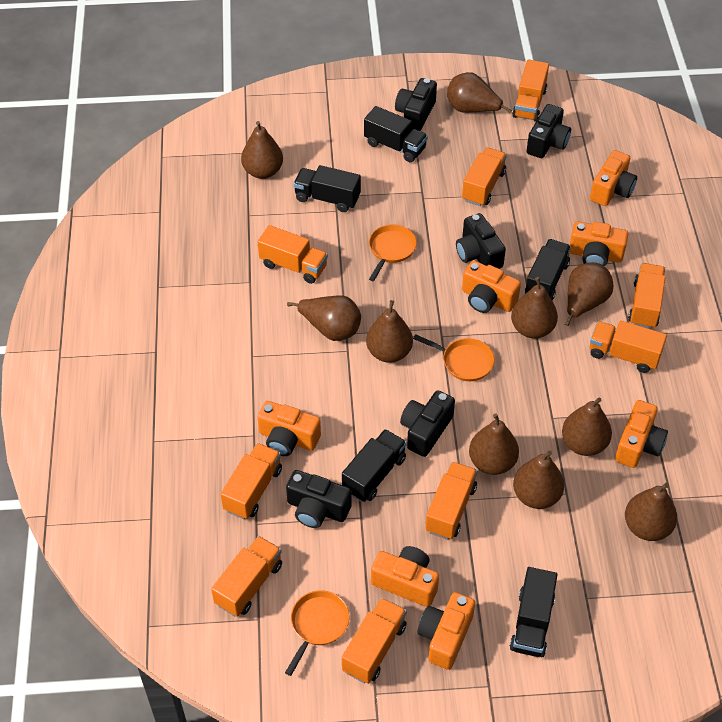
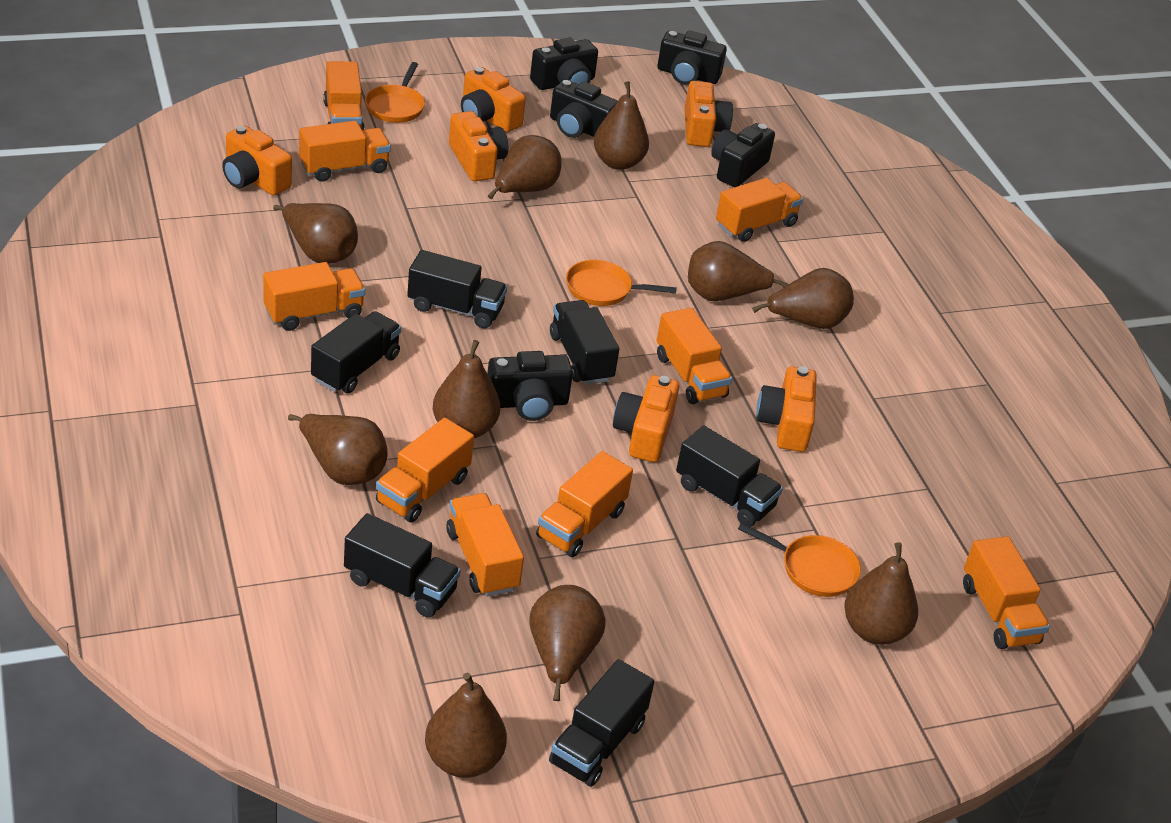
black truck: [293,165,361,212] [342,429,407,502] [364,106,428,162] [510,567,557,657] [525,239,571,300] = 5 -> [311,311,401,393] [344,513,461,617] [407,250,507,329] [549,659,655,787] [550,300,619,385] [676,425,783,527] = 6
orange camera: [257,401,321,456] [371,546,439,607] [418,592,475,670] [462,260,521,313] [569,221,628,266] [590,150,637,206] [615,400,668,468] = 7 -> [222,126,292,195] [449,111,508,181] [461,67,526,132] [613,375,679,462] [684,81,733,147] [756,366,817,452] = 6

